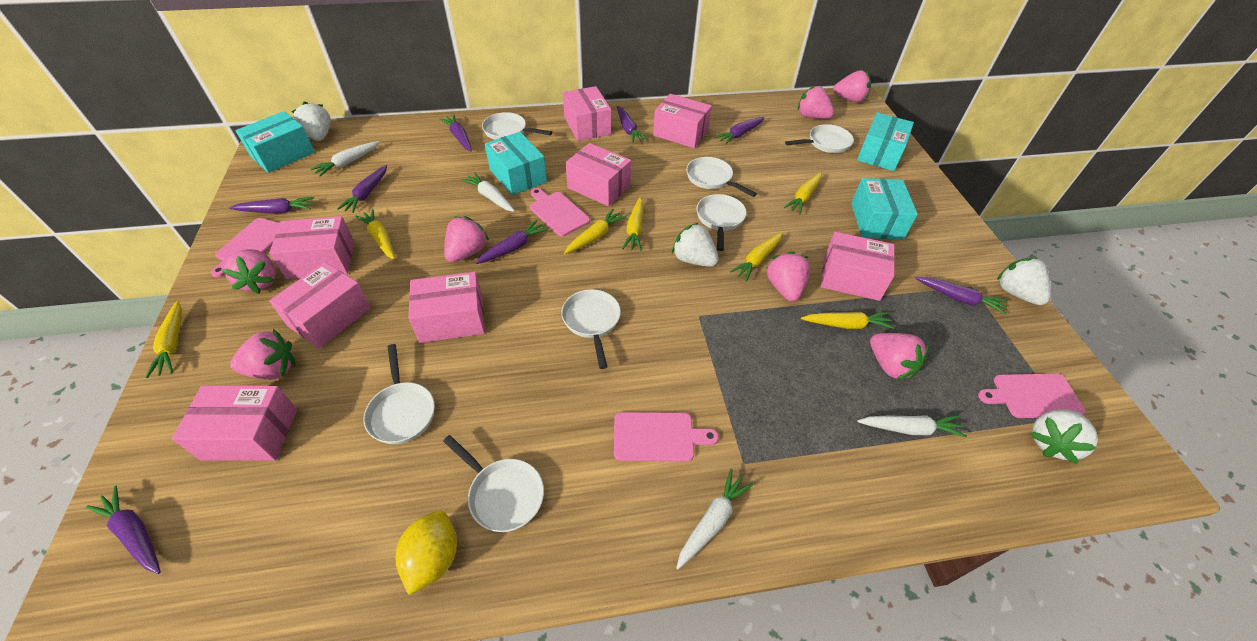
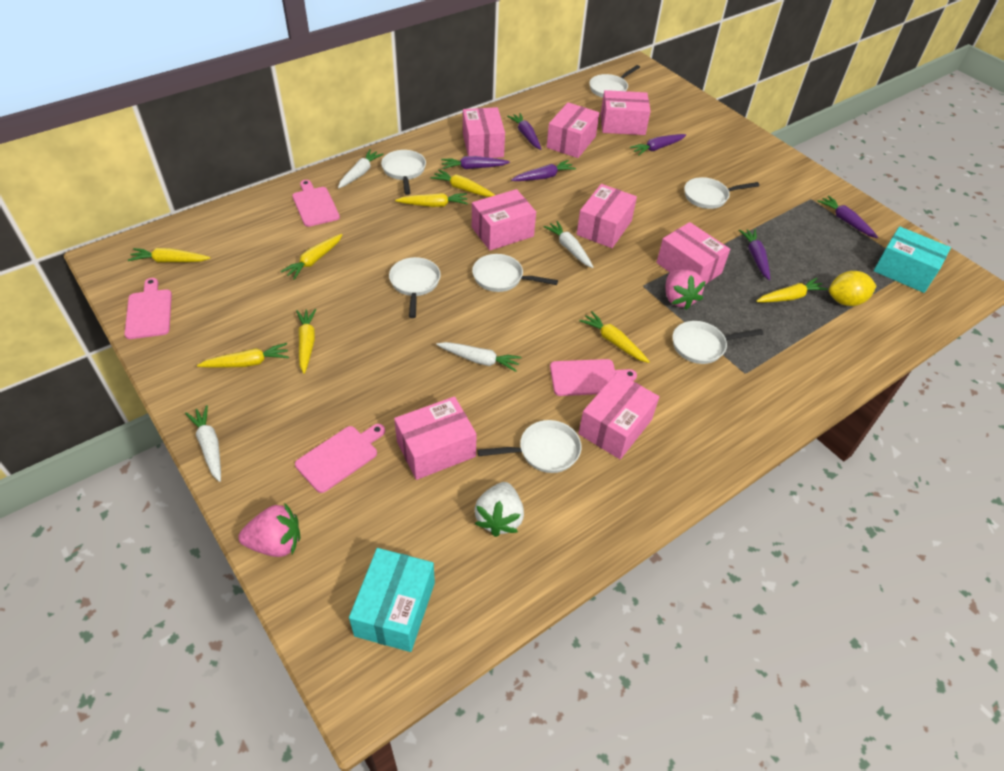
pink strawberry: [222,249,276,294] [230,329,295,380] [444,216,489,262] [767,251,811,302] [797,85,834,119] [833,70,871,102] [870,333,929,380] = 7 -> [238,503,300,557] [666,270,706,310] = 2
purple carrot: [86,486,161,574] [229,197,314,214] [337,165,387,213] [440,115,472,151] [475,220,549,264] [617,106,648,143] [714,117,765,145] [915,277,1008,315] = 8 -> [441,156,510,169] [507,113,541,150] [511,160,576,181] [630,134,686,156] [739,229,770,280] [817,196,878,238] = 6
turquoise box: [235,111,315,173] [485,132,547,195] [851,178,918,240] [857,112,914,171] = 4 -> [349,548,435,652] [874,226,951,293] = 2
white strawberry: [291,101,331,141] [672,223,719,267] [997,257,1051,305] [1029,409,1098,464] = 4 -> [474,482,524,537] = 1
yellow carrot: [145,301,182,378] [355,209,395,259] [564,209,626,254] [622,197,643,251] [730,232,782,282] [784,172,822,214] [801,312,895,329] = 7 -> [128,248,211,263] [197,343,289,368] [281,234,343,280] [296,309,317,374] [395,193,468,207] [430,169,495,197] [579,311,650,363] [756,278,828,303] = 8

